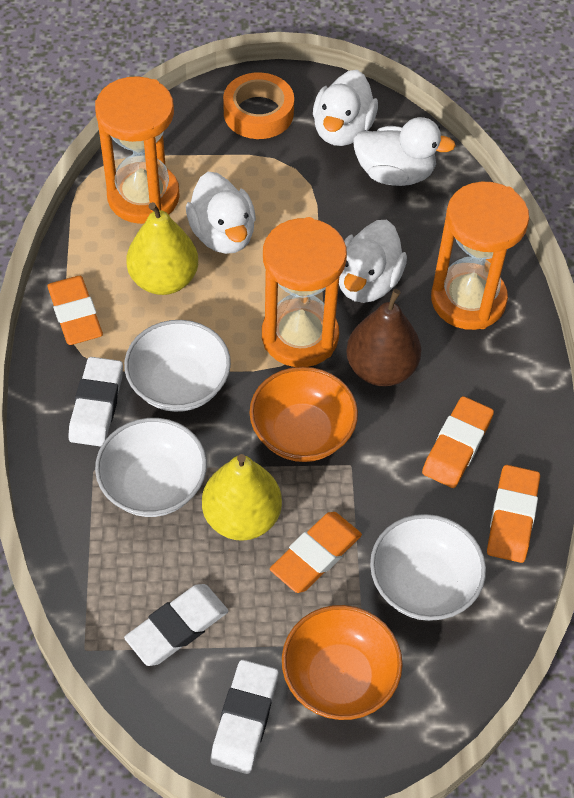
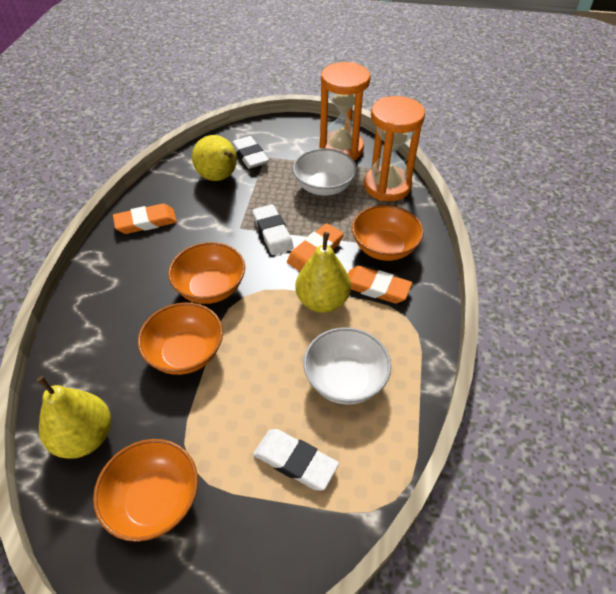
brown pear: [346,289,421,386] = 1 -> none = 0
orange bowl: [249,367,358,462] [282,605,403,720] = 2 -> [93,439,198,542] [138,303,223,375] [168,242,245,304] [352,205,424,261] = 4
orange eraser: [47,276,103,345] [270,512,362,593] [422,396,494,488] [487,465,540,563] = 4 -> [113,204,177,234] [287,223,344,271] [348,266,412,304] = 3
orange hourglass: [95,76,180,224] [262,217,347,367] [431,181,529,330] = 3 -> [319,62,371,160] [364,96,425,201] = 2
orange tape: [223,73,294,139] = 1 -> none = 0
white bowl: [95,418,207,517] [124,320,231,412] [370,514,486,621] = 3 -> [293,148,357,196] [303,327,391,404] = 2
white duck: [186,172,256,254] [313,70,378,146] [339,220,407,303] [353,117,456,186] = 4 -> none = 0
yellow pear: [126,202,198,295] [202,454,282,541] = 2 -> [37,376,111,459] [192,135,237,181] [295,232,351,313] = 3

